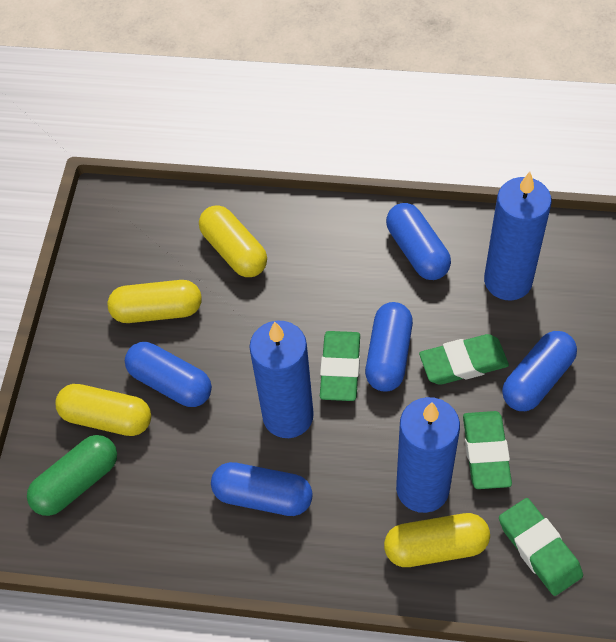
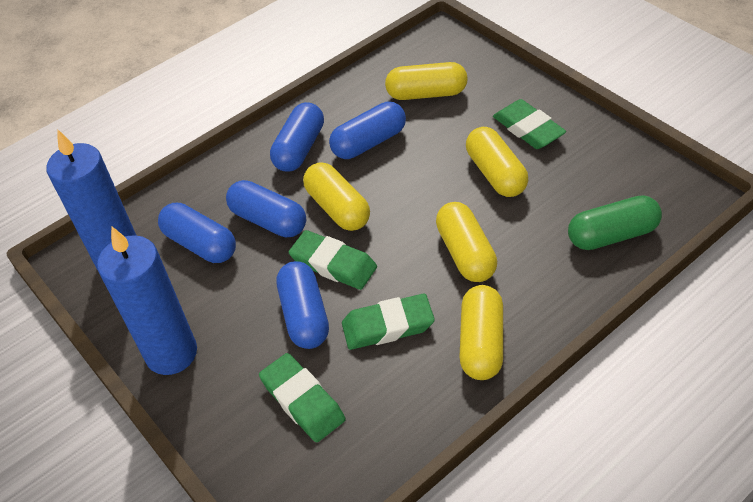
blue candle: [249,320,314,438] [396,397,460,513] [484,172,552,300] = 3 -> [47,129,137,270] [97,227,197,375] = 2
yellow capsule: [55,384,151,436] [108,280,202,323] [199,205,267,277] [384,513,490,567] = 4 -> [303,162,370,231] [385,62,468,100] [436,202,497,282] [459,285,503,380] [466,127,528,197] = 5

